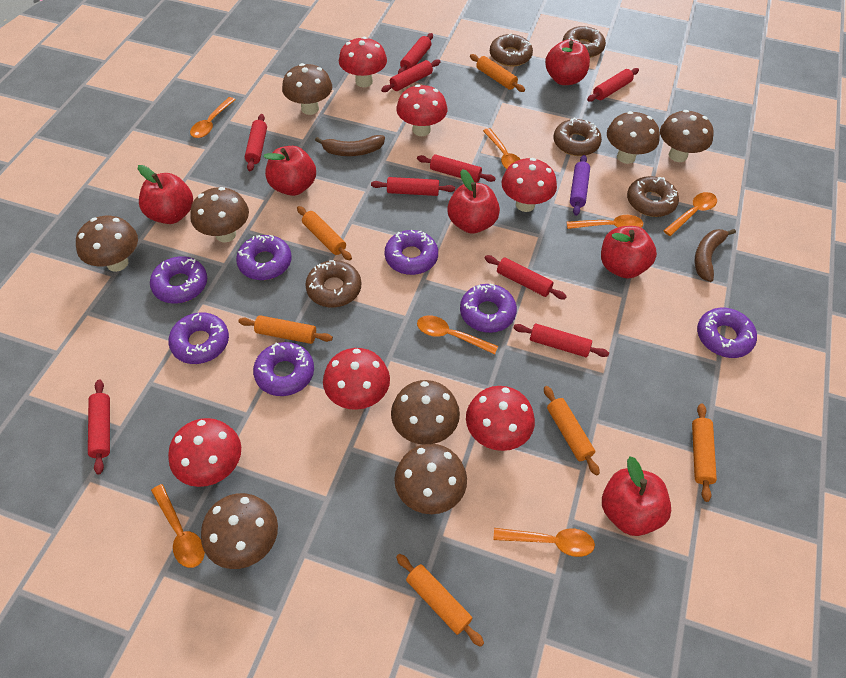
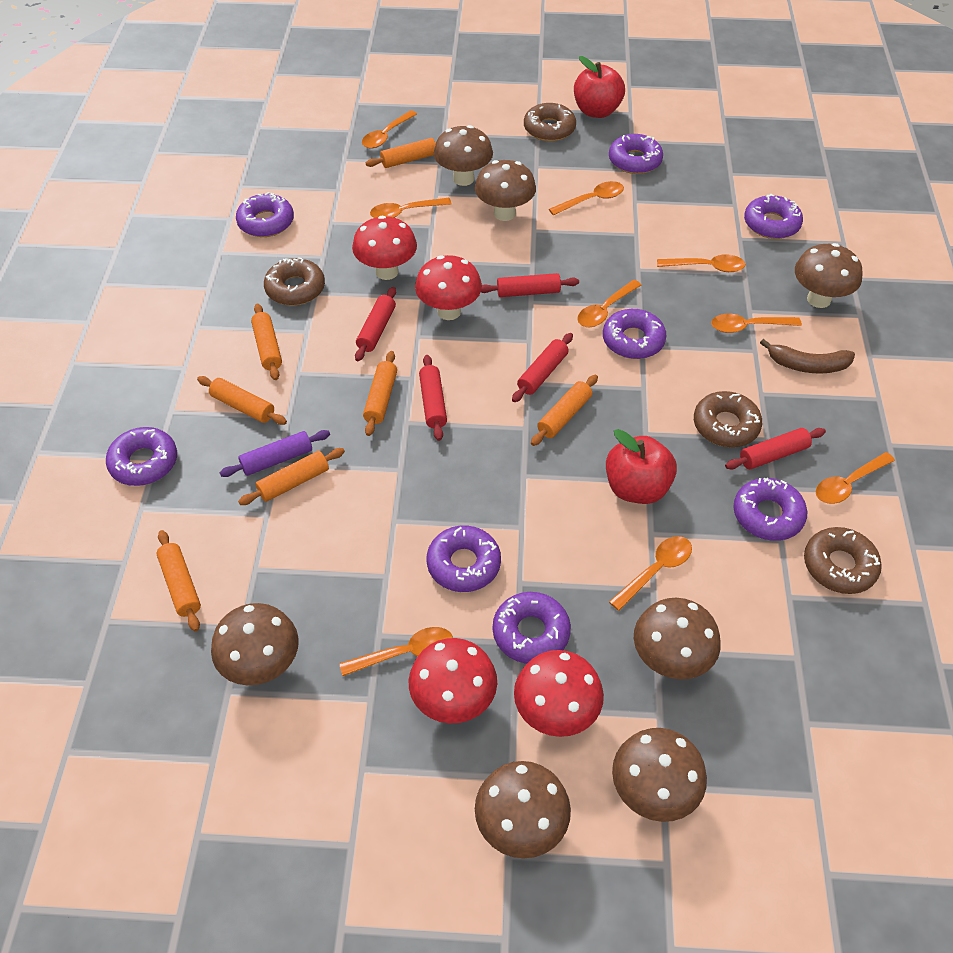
brown banana: [315,135,385,156] [695,229,736,282] = 2 -> [760,339,855,374] = 1
brown donut: [305,260,361,307] [490,33,533,67] [554,118,602,156] [563,26,606,58] [627,176,679,217] = 5 -> [264,257,325,306] [524,103,576,141] [694,391,762,447] [804,527,882,594] = 4
brown mushroom: [76,216,138,272] [190,187,249,242] [201,493,278,569] [282,63,332,115] [391,380,460,445] [394,444,467,514] [607,111,660,164] [660,110,714,162] = 8 -> [211,603,299,685] [434,125,493,186] [475,160,536,221] [475,761,571,858] [612,728,707,822] [634,598,721,679] [795,243,863,308] = 7
orange rolling pin: [238,315,333,344] [297,206,352,261] [396,554,484,647] [470,54,525,92] [544,386,600,476] [692,403,717,502] = 6 -> [156,530,201,632] [197,376,287,425] [238,448,345,505] [251,304,282,380] [363,351,397,436] [366,138,436,168] [531,375,598,446] = 7
orange spoon: [151,484,205,568] [190,97,235,138] [417,315,498,354] [483,128,521,169] [493,528,595,557] [567,215,643,229] [663,192,717,236] = 7 -> [339,627,453,676] [362,110,417,148] [370,198,452,218] [549,181,624,215] [577,280,641,327] [609,536,692,611] [657,254,746,272] [711,314,802,333] [816,452,895,504] = 9
purple donut: [150,256,207,304] [168,312,229,364] [236,235,292,280] [253,342,314,396] [385,230,438,275] [460,284,517,333] [697,308,757,358] = 7 -> [106,427,177,486] [236,192,294,237] [427,525,501,592] [493,592,571,664] [603,309,667,359] [609,134,663,174] [733,478,807,541] [744,194,803,239] = 8
red apple: [138,165,193,224] [263,146,316,196] [447,169,500,234] [545,39,590,85] [601,226,657,279] [602,456,672,536] = 6 -> [574,56,625,118] [606,429,677,504] = 2
red mushroom: [168,418,241,487] [323,348,390,410] [339,37,387,87] [396,84,447,136] [466,386,535,451] [502,158,557,212] = 6 -> [352,216,417,280] [409,638,497,723] [415,255,482,320] [514,650,604,737] = 4
red rolling pin: [88,379,110,474] [245,114,267,171] [371,177,455,196] [381,59,441,92] [398,33,433,74] [417,154,496,183] [485,255,567,299] [513,324,609,357] [587,68,639,102] = 9 -> [355,287,396,361] [419,355,447,441] [481,273,579,297] [512,333,573,402] [725,428,826,470] = 5

